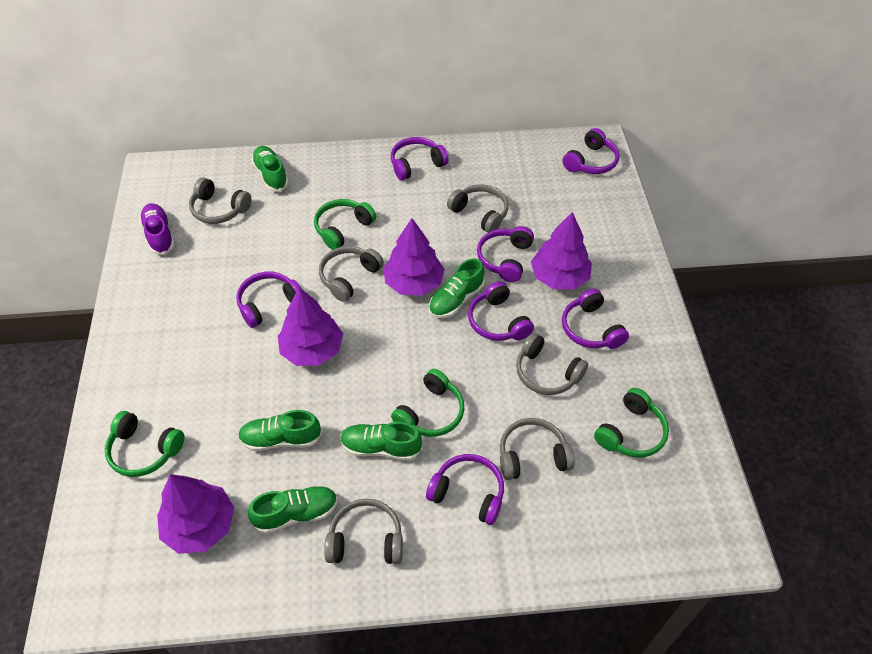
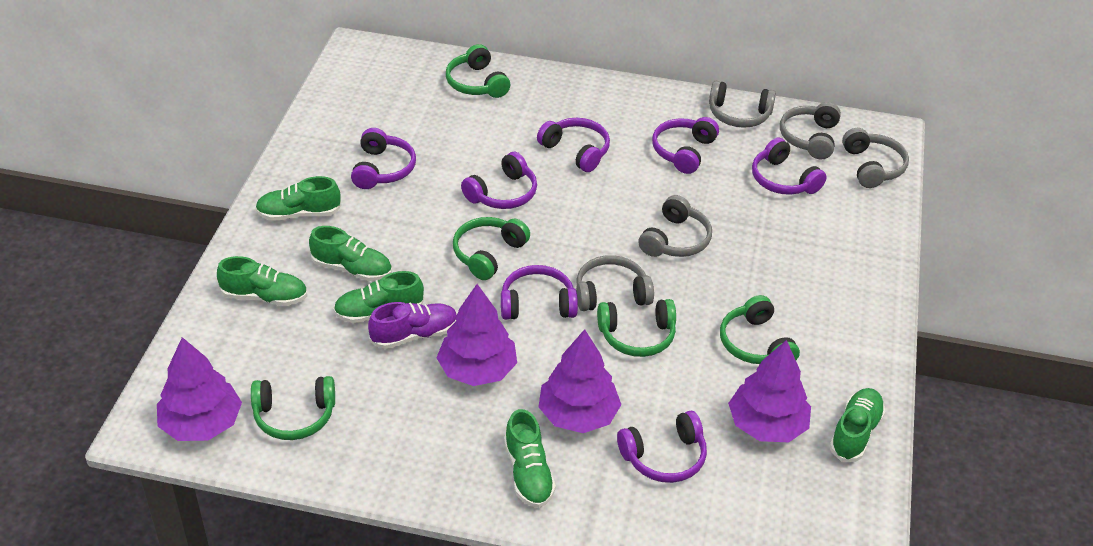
green headphones: [105,411,185,477] [314,199,376,250] [391,369,464,437] [594,388,669,458] = 4 -> [251,376,335,440] [446,44,510,98] [453,217,530,280] [597,299,676,357] [720,295,800,364] = 5
green shoe: [238,410,322,451] [248,486,338,534] [251,146,289,191] [340,422,422,461] [429,258,485,318] = 5 -> [217,256,307,306] [255,176,341,221] [309,226,392,281] [333,271,424,323] [504,409,556,508] [829,388,885,462] = 6
grey headphones: [189,177,252,224] [319,246,384,302] [324,499,403,564] [447,184,508,233] [500,418,575,480] [516,333,588,395] = 6 -> [576,255,654,311] [639,195,712,257] [709,81,776,128] [780,102,841,160] [842,128,909,188] = 5

